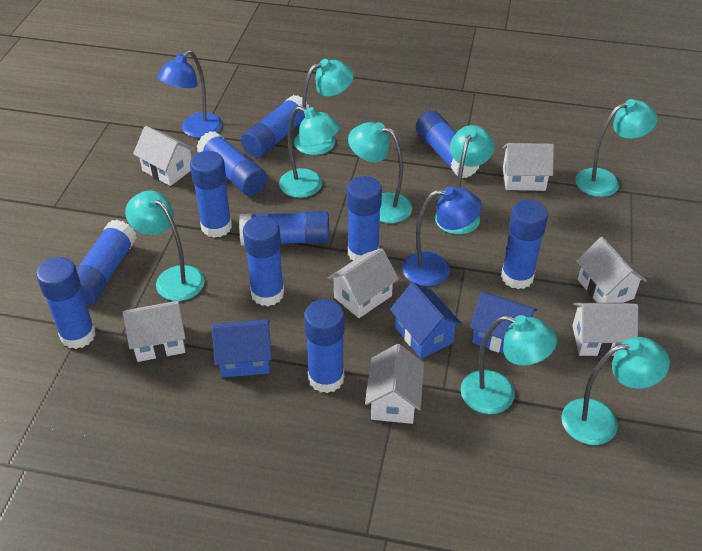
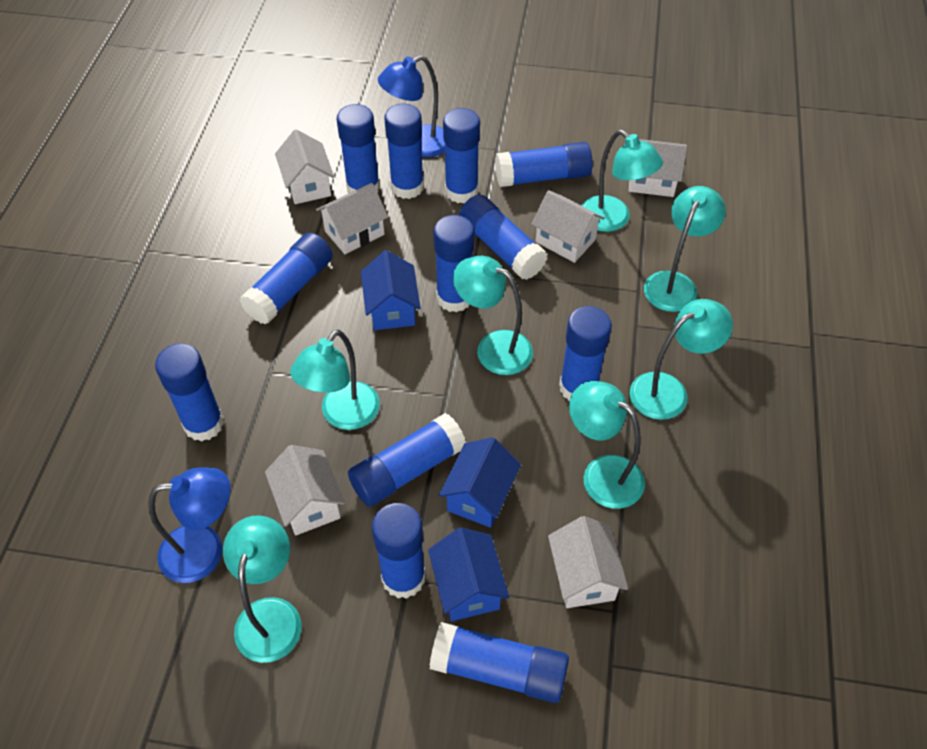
blue glue stick: [36,257,96,349] [76,220,137,305] [190,151,232,238] [196,131,267,196] [239,211,330,246] [241,95,309,158] [243,216,284,306] [304,299,345,393] [347,176,382,261] [416,111,480,178] [501,200,548,289] = 11 -> [155,343,224,441] [240,233,333,325] [337,104,380,193] [348,413,466,507] [372,503,426,599] [384,104,424,199] [430,622,569,703] [434,215,474,312] [443,108,480,203] [459,195,547,280] [495,142,593,187] [559,306,612,401] = 12
turquoise lamp: [125,191,205,301] [279,106,340,198] [294,59,354,155] [348,122,412,223] [435,125,494,234] [461,315,557,414] [561,337,670,445] [575,99,658,197] = 8 -> [223,515,302,663] [290,330,380,430] [453,256,533,375] [569,381,645,509] [581,130,663,232] [630,299,733,420] [644,186,726,312] = 7
white house: [123,301,185,362] [133,126,195,186] [328,248,399,318] [365,344,424,424] [502,143,554,191] [572,303,638,357] [576,237,647,303] = 7 -> [265,445,345,536] [275,129,334,204] [316,183,388,254] [531,190,605,263] [548,516,628,608] [628,139,687,197] = 6

